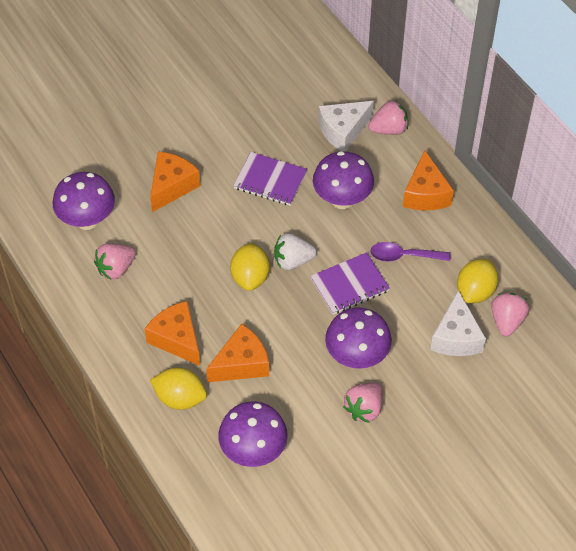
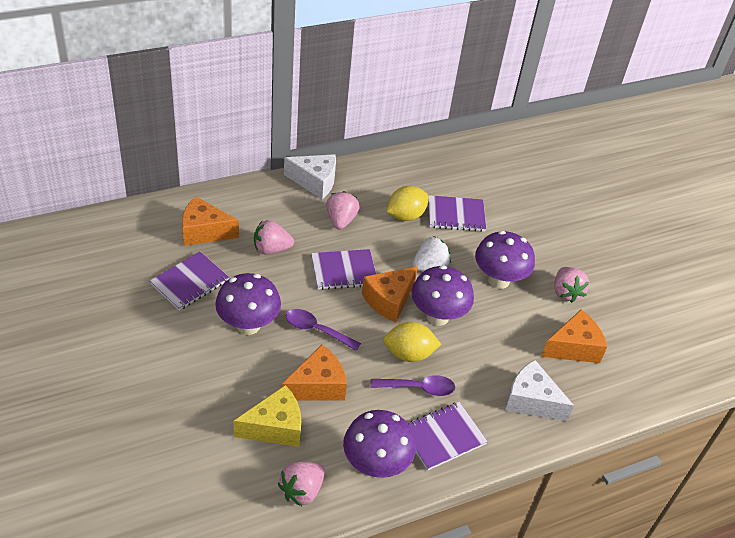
purple notebook: [233,152,307,206] [310,252,390,314] = 2 -> [150,252,229,311] [311,249,376,290] [408,402,488,470] [428,195,486,232] = 4
purple spoon: [370,242,450,262] = 1 -> [286,309,361,351] [370,375,455,396] = 2
yellow cheese: none = 0 -> [233,385,301,447] = 1
yellow lemon: [150,368,207,410] [230,243,270,291] [457,259,498,303] = 3 -> [383,322,441,362] [386,186,429,221] = 2

